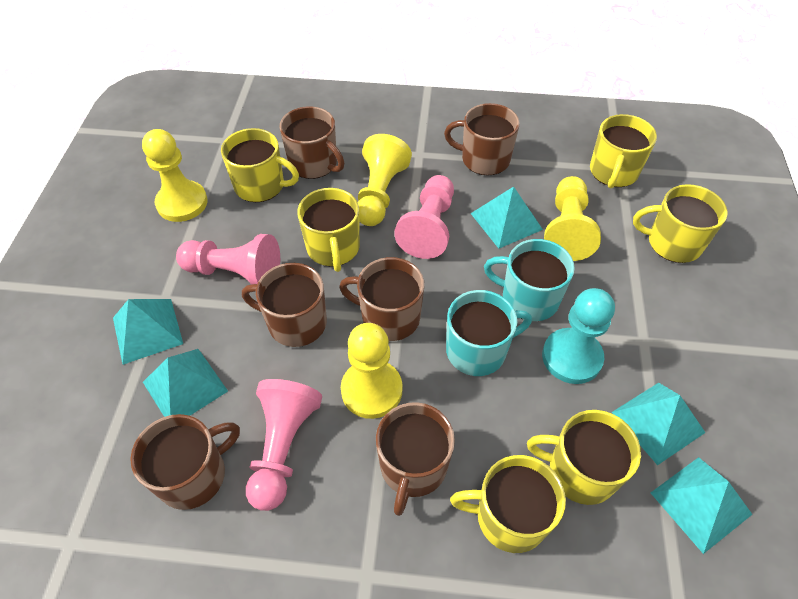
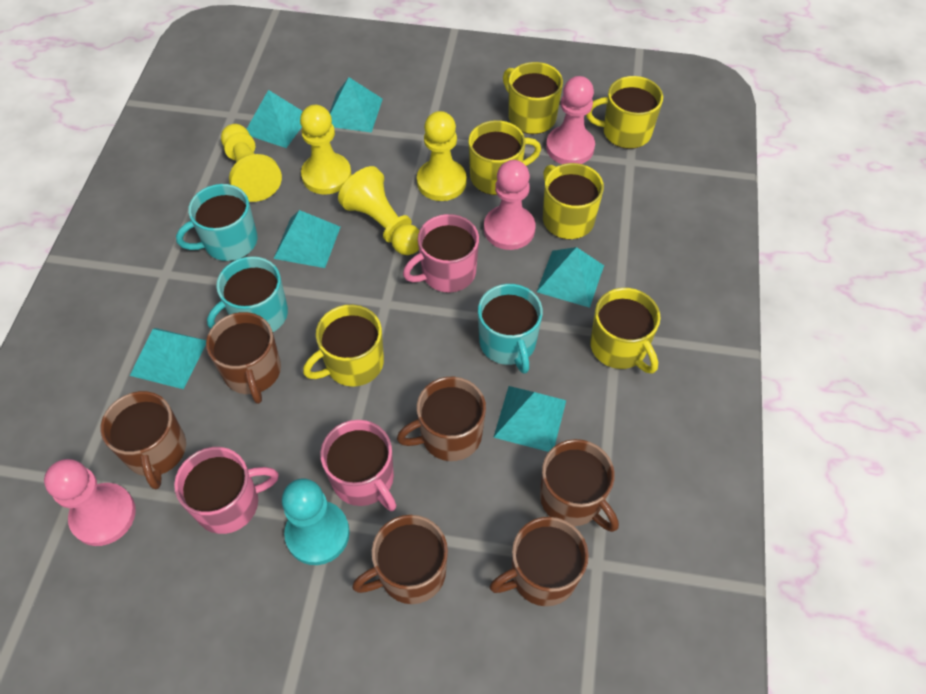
pink mug: none = 0 -> [174,447,279,534] [320,420,397,511] [403,214,479,293] = 3
turquoise mug: [446,290,532,376] [484,239,575,321] = 2 -> [176,184,257,261] [207,256,288,332] [478,284,543,374] = 3
turquoise pyramid: [113,299,183,365] [143,349,228,417] [471,187,543,248] [612,383,705,465] [651,457,752,554] = 5 -> [130,328,206,389] [247,90,303,148] [274,210,340,268] [329,77,382,133] [493,386,566,452] [537,247,604,308] = 6

